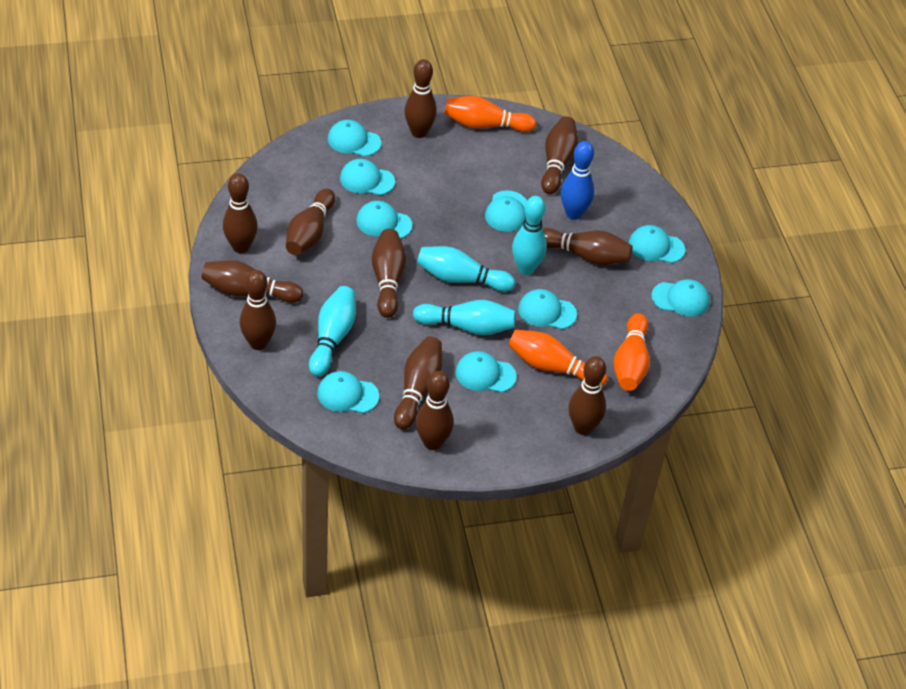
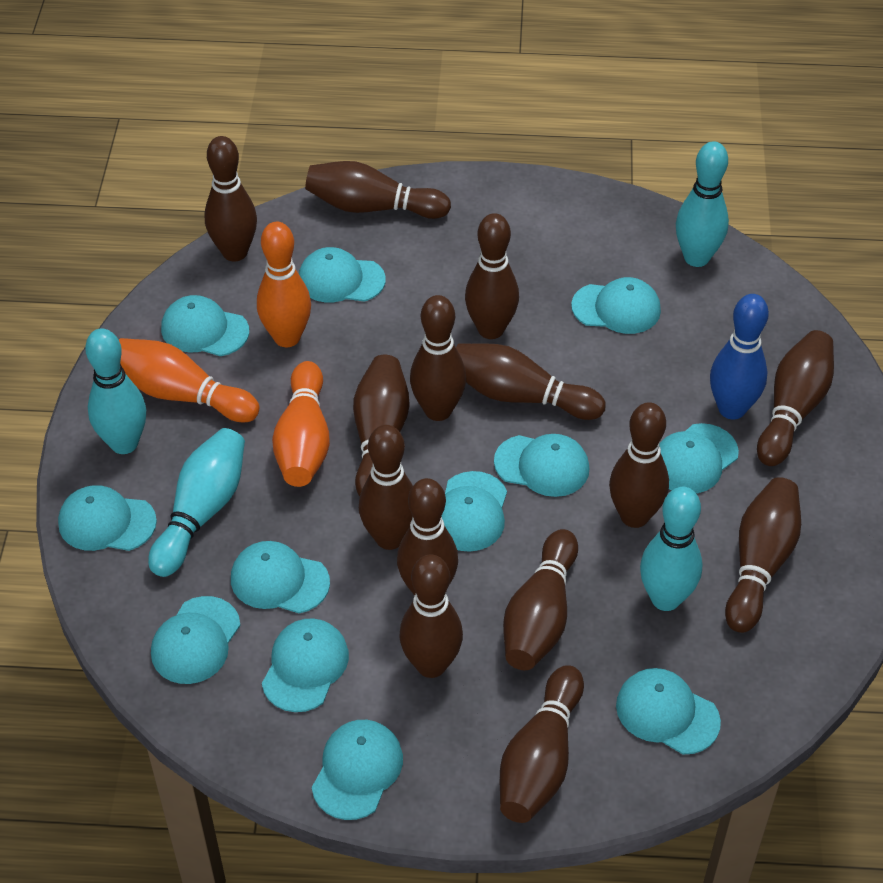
brown bowling pin: [201,260,303,303] [223,173,258,253] [239,270,276,350] [286,189,335,255] [372,229,406,318] [394,336,442,430] [404,59,437,138] [416,371,454,450] [541,116,578,194] [543,228,633,265] [568,356,606,435] = 11 -> [205,136,257,261] [305,161,451,219] [353,355,410,496] [359,425,413,550] [397,478,458,596] [399,554,463,678] [410,295,466,421] [456,343,606,420] [465,213,519,339] [500,665,584,823] [503,529,578,670] [609,402,669,528] [725,477,801,633] [757,330,834,466] = 14
turquoise cap: [317,371,379,413] [328,120,381,156] [340,159,395,195] [356,201,412,239] [455,351,516,393] [485,190,527,232] [518,289,577,329] [629,225,685,263] [651,279,710,317] = 9 -> [58,485,157,551] [151,596,240,684] [161,295,249,356] [231,541,330,613] [262,618,349,712] [299,247,386,302] [312,720,403,820] [442,471,507,552] [494,434,589,497] [571,277,661,334] [616,668,721,754] [659,423,739,493] = 12

